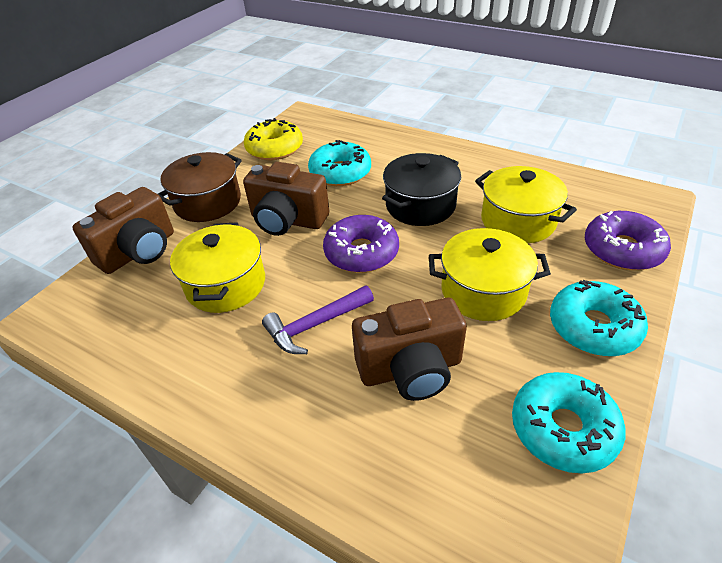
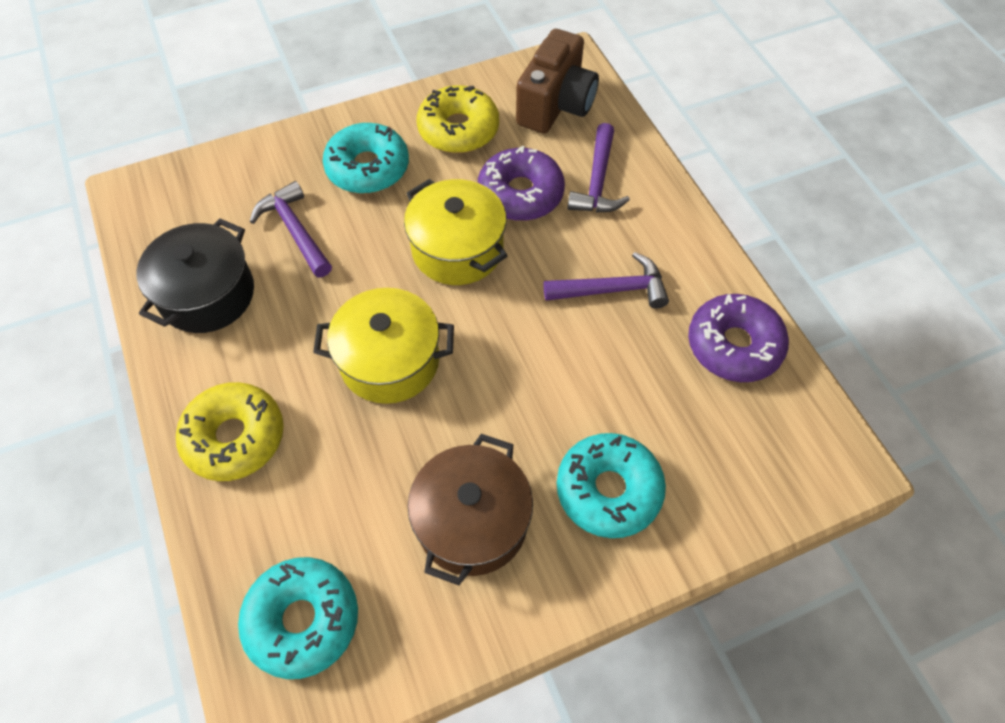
brown camera: [72,187,174,274] [243,162,329,236] [352,298,467,401] = 3 -> [516,29,599,134] = 1
purple hammer: [262,285,374,354] = 1 -> [250,181,332,277] [544,252,669,308] [567,123,630,212] = 3
yellow donut: [244,118,303,160] = 1 -> [176,382,284,481] [417,85,499,153] = 2
yellow pot: [170,222,265,313] [429,228,551,321] [475,166,577,243] = 3 -> [313,288,454,404] [404,179,507,285] = 2

